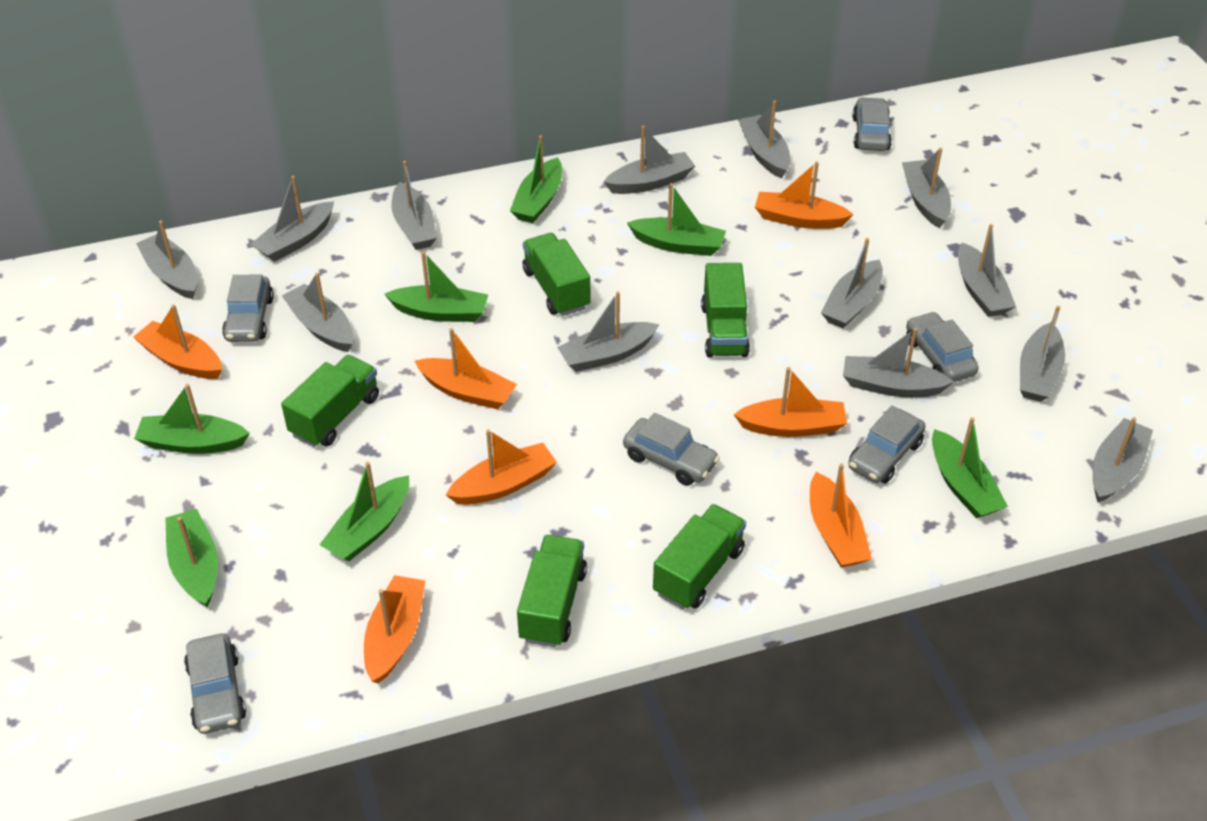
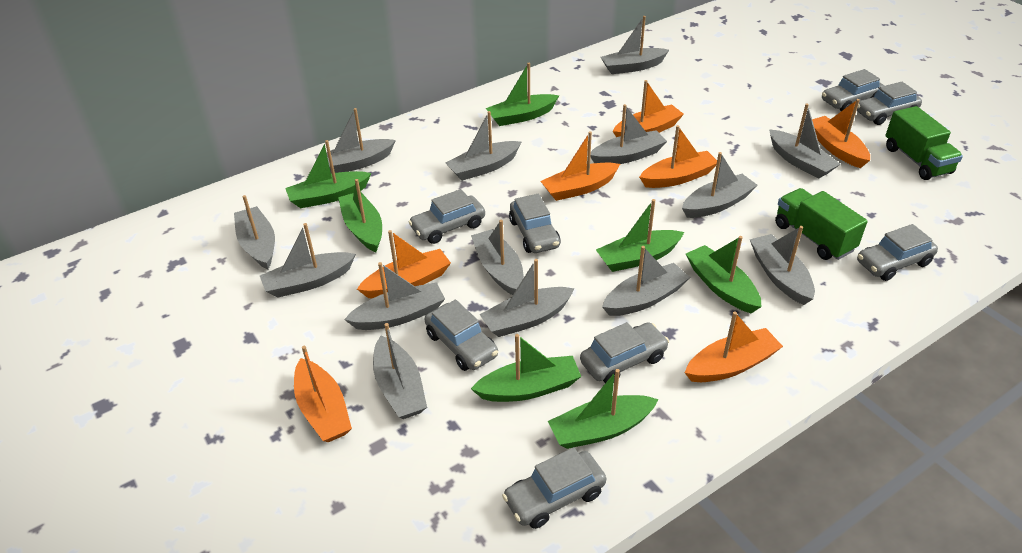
green truck: [281,355,379,447] [517,535,587,647] [523,233,591,316] [653,504,746,609] [701,263,750,357] = 5 -> [775,188,868,260] [885,106,963,180] = 2
grey boat: [136,221,197,299] [251,176,334,262] [282,273,353,352] [392,161,437,250] [557,291,660,372] [604,126,695,194] [738,100,790,178] [821,238,883,328] [843,328,954,397] [902,148,951,228] [958,224,1016,317] [1020,306,1065,402] [1093,417,1153,503] = 13 -> [234,195,275,269] [260,223,356,298] [315,108,396,174] [344,262,445,330] [373,323,427,419] [446,111,521,181] [471,220,524,295] [479,259,575,337] [590,104,667,164] [601,16,669,74] [602,246,690,316] [682,152,758,218] [750,226,815,305] [769,103,840,179] = 14
grey car: [184,633,246,734] [222,275,274,342] [623,413,720,486] [848,405,926,484] [852,97,892,151] [906,312,979,382] = 6 -> [408,189,485,244] [425,299,498,371] [502,447,606,529] [509,194,560,253] [580,322,669,383] [822,69,884,111] [857,82,922,125] [857,224,938,281] = 8

